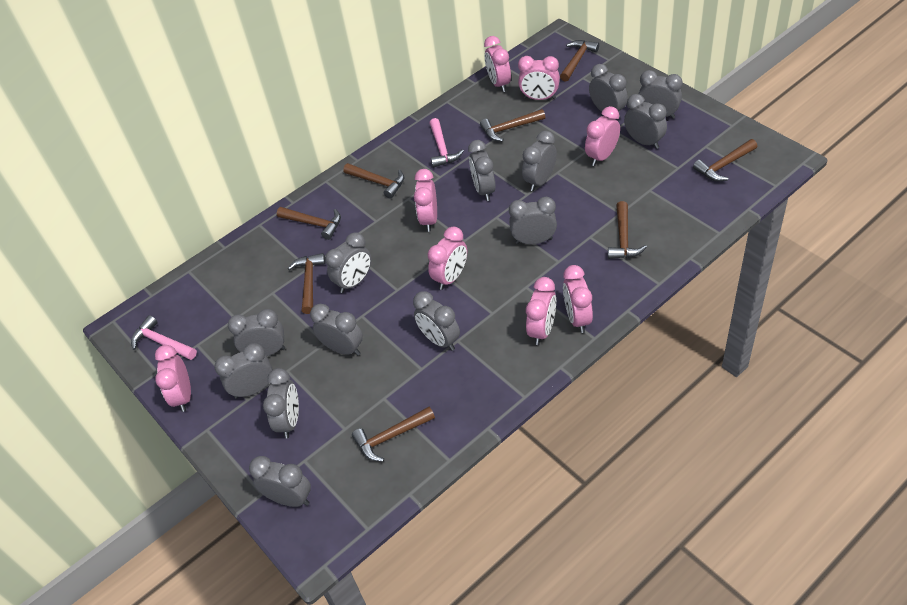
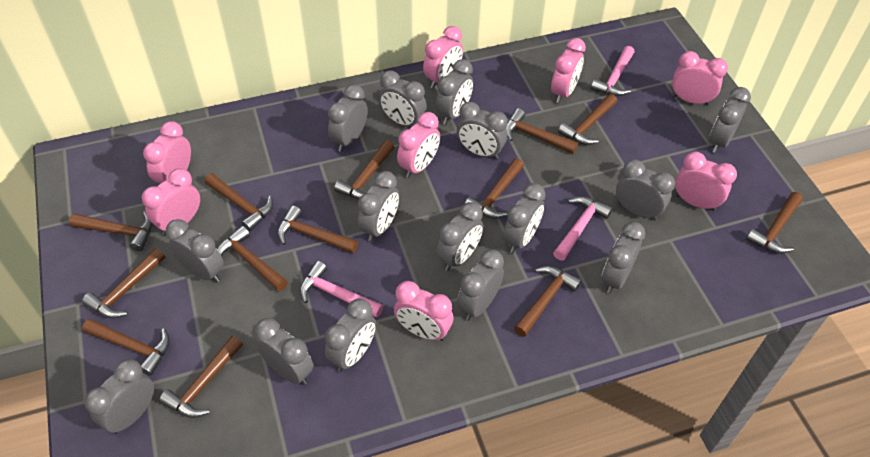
brown hammer: [277,207,341,240] [288,253,326,314] [343,163,404,199] [352,407,435,462] [480,109,545,141] [560,40,599,82] [608,201,647,259] [693,139,757,181] = 8 -> [69,211,153,251] [82,248,165,319] [82,319,170,376] [159,336,243,418] [204,173,273,232] [217,226,288,291] [277,206,358,253] [334,140,394,200] [465,158,524,219] [506,108,578,154] [514,266,582,337] [558,94,617,145] [746,192,803,254] = 13
grey clock: [214,343,273,399] [228,309,285,356] [249,456,311,507] [263,368,299,438] [310,304,363,356] [325,232,372,293] [413,291,460,351] [468,140,495,201] [509,197,557,244] [522,131,557,191] [589,64,628,118] [624,94,667,149] [638,70,683,119] = 13 -> [84,359,154,434] [166,219,224,283] [255,318,314,385] [325,299,376,372] [328,84,367,152] [358,171,399,242] [379,71,427,127] [436,59,473,125] [436,202,483,271] [457,102,508,160] [457,249,504,321] [503,183,546,253] [602,222,645,294] [616,159,675,220] [709,87,751,153] = 15
pink hammer: [131,315,197,360] [429,118,464,168] = 2 -> [300,261,383,318] [553,196,613,261] [591,46,634,96] = 3

